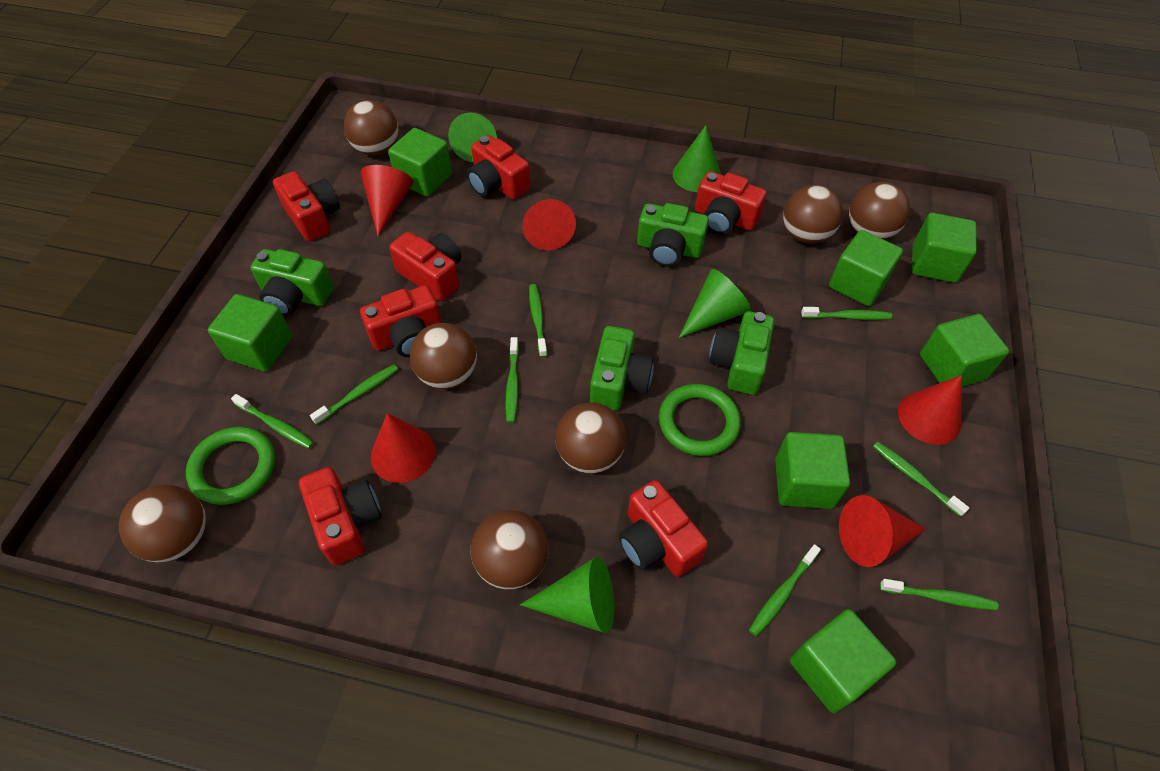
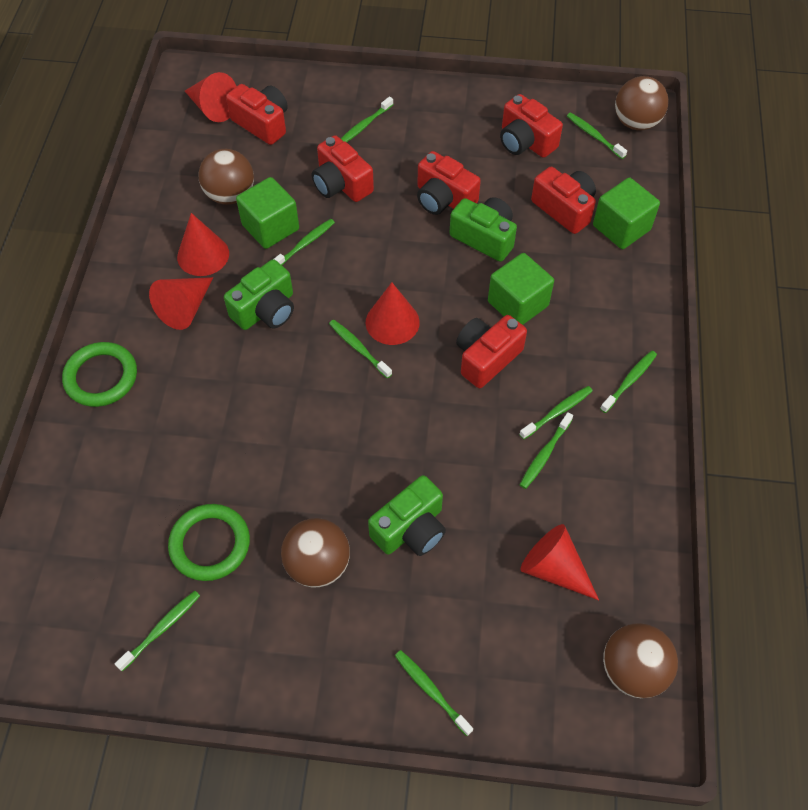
brown ball: [119,485,206,562] [344,100,398,156] [410,323,477,389] [471,510,548,589] [555,402,626,473] [783,185,843,244] [849,182,910,240] = 7 -> [199,149,254,205] [281,518,350,587] [603,623,678,698] [615,76,669,131] = 4
green camera: [250,249,334,316] [590,326,654,411] [637,203,709,267] [709,311,774,395] = 4 -> [224,259,294,330] [368,475,446,556] [449,197,517,262] = 3
green cone: [448,113,497,162] [520,557,614,633] [673,125,721,192] [679,269,751,338] = 4 -> none = 0
green cube: [208,294,292,372] [388,128,452,197] [775,432,850,509] [790,609,896,713] [829,230,903,306] [911,213,977,283] [920,314,1009,387] = 7 -> [236,177,299,249] [488,253,554,325] [593,178,660,249] = 3
green toothbrush: [231,394,314,449] [310,364,398,425] [506,337,519,423] [529,284,547,358] [749,544,821,636] [801,307,893,320] [873,442,969,517] [880,579,999,610] = 8 -> [115,591,200,671] [274,219,335,265] [329,320,392,379] [341,96,394,142] [395,650,473,736] [519,386,593,439] [520,412,573,489] [567,113,627,159] [600,351,657,413] = 9
red camera: [273,171,340,241] [299,467,382,565] [360,285,442,357] [389,232,461,301] [467,135,530,200] [619,480,708,577] [695,171,767,235] = 7 -> [226,84,288,145] [312,135,374,202] [417,151,481,215] [456,315,527,388] [500,94,563,158] [531,167,596,234] = 6

